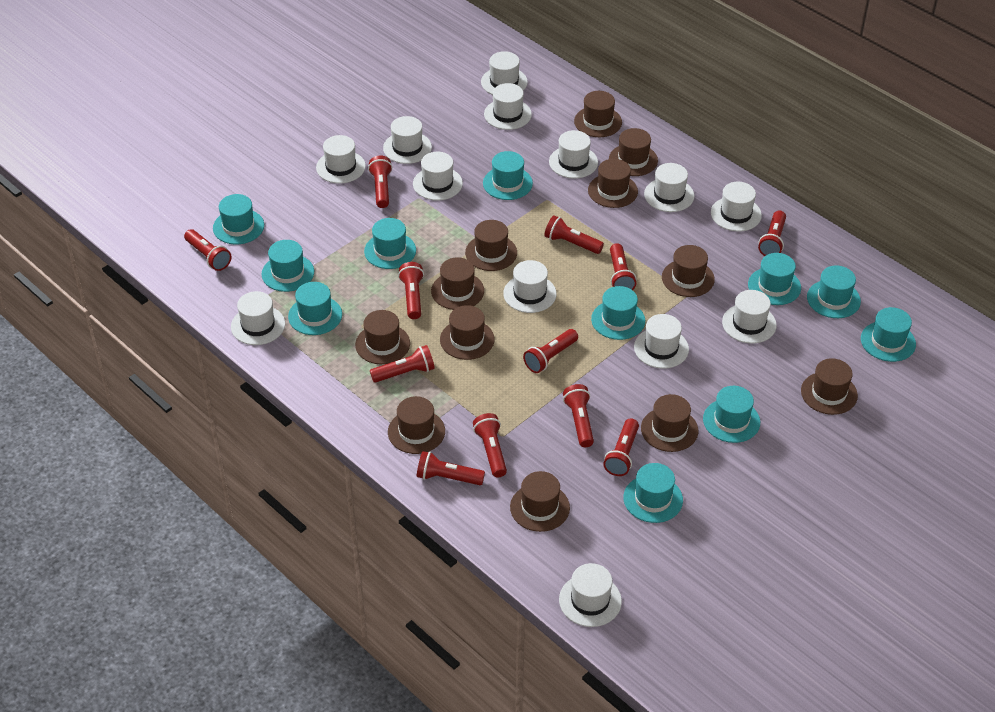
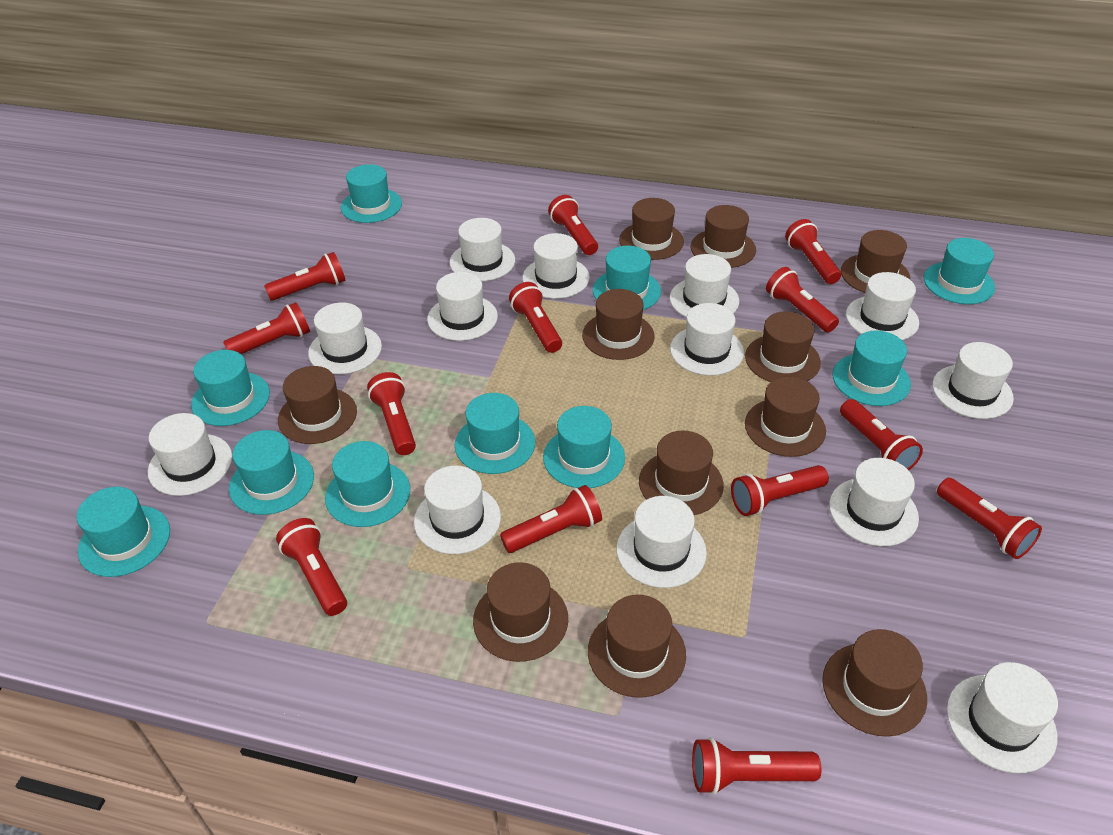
brown hat: [355,310,410,364] [388,396,445,454] [431,257,484,310] [440,305,495,360] [465,220,517,271] [510,471,570,532] [574,91,622,137] [588,159,638,208] [609,128,658,176] [641,394,698,452] [662,245,715,297] [801,358,858,415] = 12 -> [278,366,357,444] [473,562,568,662] [582,289,655,360] [588,595,686,698] [619,198,684,260] [639,431,724,515] [691,205,756,268] [745,311,821,382] [745,377,826,457] [822,629,927,737] [841,230,910,293] = 11
red flashlight: [184,229,231,271] [368,156,392,208] [370,345,435,383] [398,262,424,319] [417,451,485,485] [473,413,507,477] [523,329,578,373] [544,215,604,254] [563,384,594,447] [603,418,639,476] [610,243,636,290] [758,210,786,256] = 12 -> [223,302,310,354] [264,252,346,301] [276,518,347,616] [367,372,416,455] [500,485,602,553] [509,282,562,353] [548,195,598,255] [692,737,822,795] [731,465,829,516] [766,267,839,333] [785,219,841,284] [840,399,923,470] [937,478,1042,559] = 13
turquoise hat: [213,194,264,244] [262,240,314,292] [288,282,342,335] [364,218,416,269] [483,151,533,200] [591,286,645,340] [623,463,683,523] [703,386,760,443] [748,253,801,305] [807,265,861,318] [861,307,916,362] = 11 -> [76,487,170,577] [191,350,270,426] [229,430,314,515] [325,441,410,527] [341,164,402,223] [455,393,535,474] [543,406,625,488] [593,246,661,310] [832,331,911,406] [924,238,995,304] = 10

